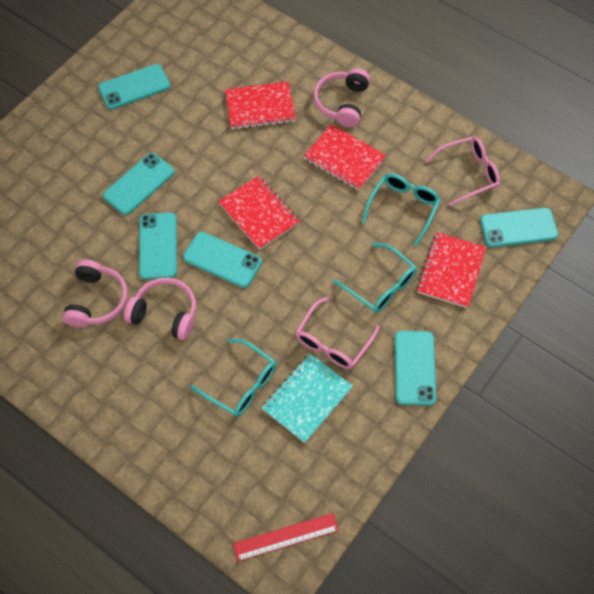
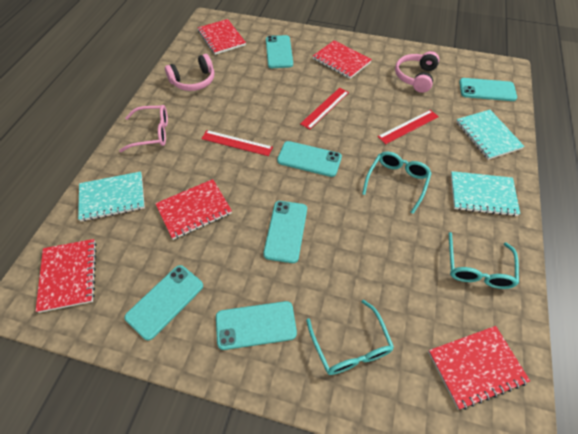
pink glasses: [296,297,380,369] [426,136,500,206] = 2 -> [119,105,168,152] = 1
pink headphones: [62,260,128,328] [124,278,196,340] [313,68,370,127] = 3 -> [165,54,214,91] [395,51,439,93] = 2
red notebook: [218,176,300,250] [225,82,296,130] [304,124,386,191] [417,232,486,308] = 4 -> [35,239,97,313] [155,179,232,240] [198,19,246,55] [313,40,372,79] [428,326,530,410] = 5
red ruler: [233,513,339,561] = 1 -> [201,130,273,156] [300,88,349,130] [378,110,439,144] = 3
turquoise notebook: [262,354,353,443] = 1 -> [78,172,145,221] [451,171,520,216] [456,110,524,160] = 3

